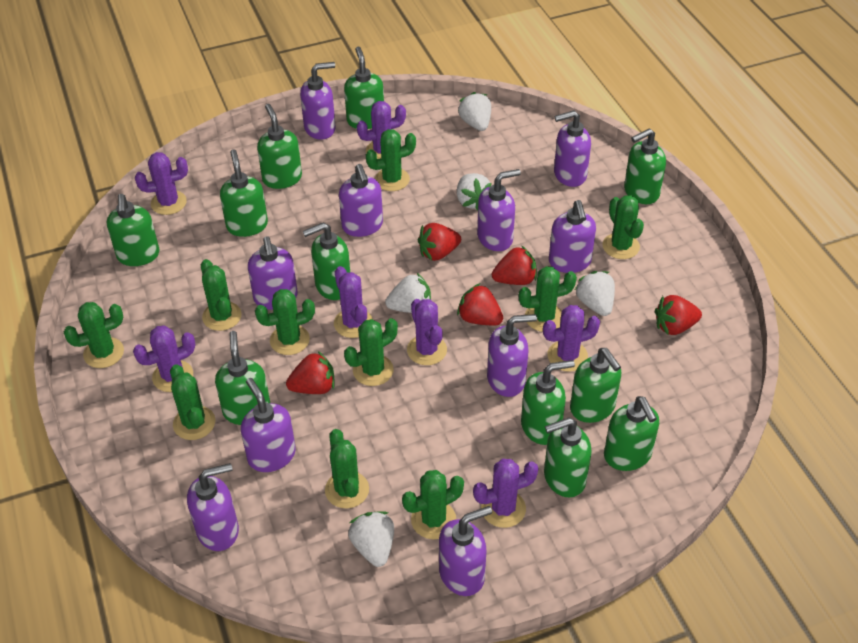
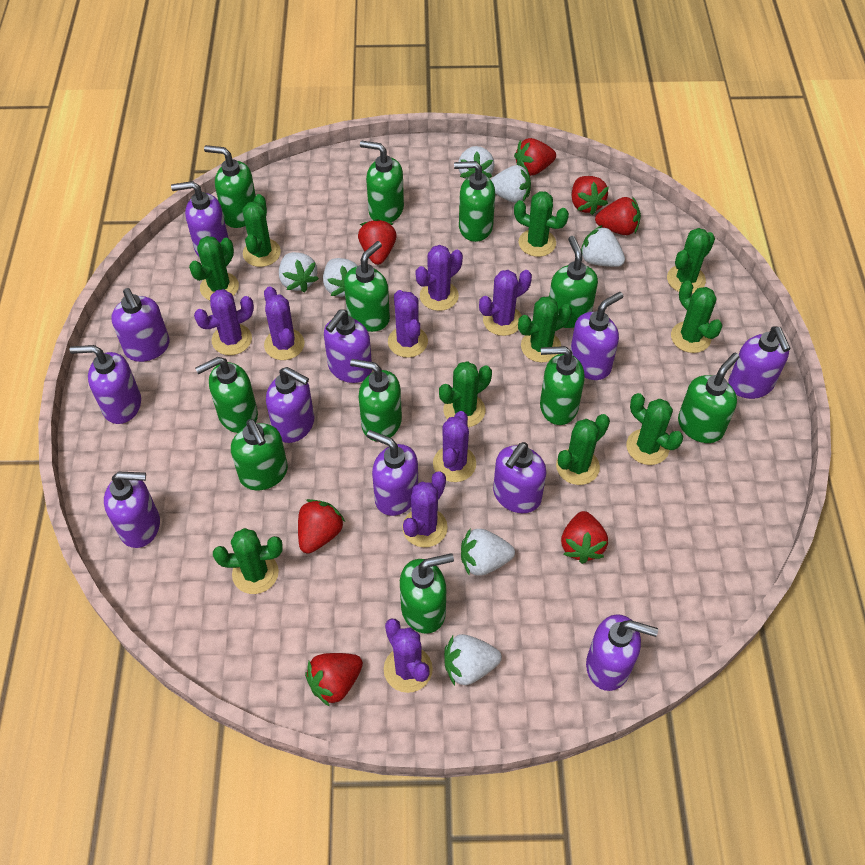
purple cactus: [133,325,195,392] [135,152,188,215] [334,266,373,338] [357,101,406,159] [407,299,447,365] [473,459,538,528] [543,305,600,372] = 7 -> [194,289,254,355] [264,286,305,360] [384,618,433,693] [388,290,428,358] [402,472,448,547] [416,245,463,311] [433,411,476,482] [479,270,532,336] = 8
purple soap dispenser: [187,463,239,551] [241,378,296,472] [248,236,298,310] [300,62,336,140] [339,164,383,237] [439,506,492,596] [477,169,521,251] [487,314,537,397] [549,200,596,273] [554,110,591,187] = 10 -> [70,345,141,424] [104,472,160,548] [111,288,170,362] [171,181,229,256] [266,367,314,443] [324,309,372,383] [367,430,418,516] [493,442,547,513] [570,292,623,380] [586,614,658,691] [729,326,791,399] = 11
red strawberry: [286,351,335,394] [418,223,461,261] [457,283,503,326] [492,245,537,285] [655,295,702,335] = 5 -> [298,499,345,554] [305,653,363,707] [358,219,397,265] [514,138,556,176] [561,511,608,564] [572,176,609,215] [595,196,641,235] = 7
white strawberry: [348,511,394,567] [385,273,431,313] [457,173,491,210] [458,92,491,131] [575,271,615,316] = 5 -> [279,252,319,293] [323,258,358,297] [444,634,502,686] [458,146,495,179] [461,529,515,576] [491,165,531,203] [581,225,625,267] = 7

